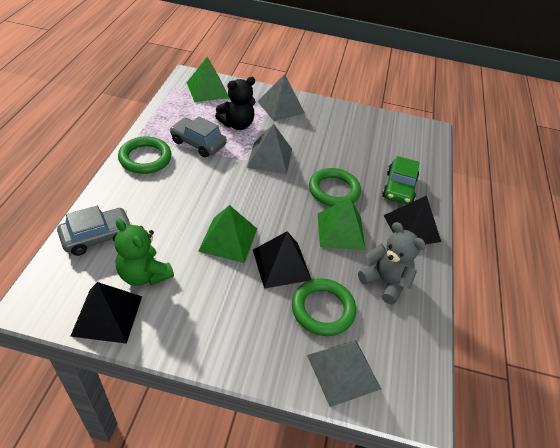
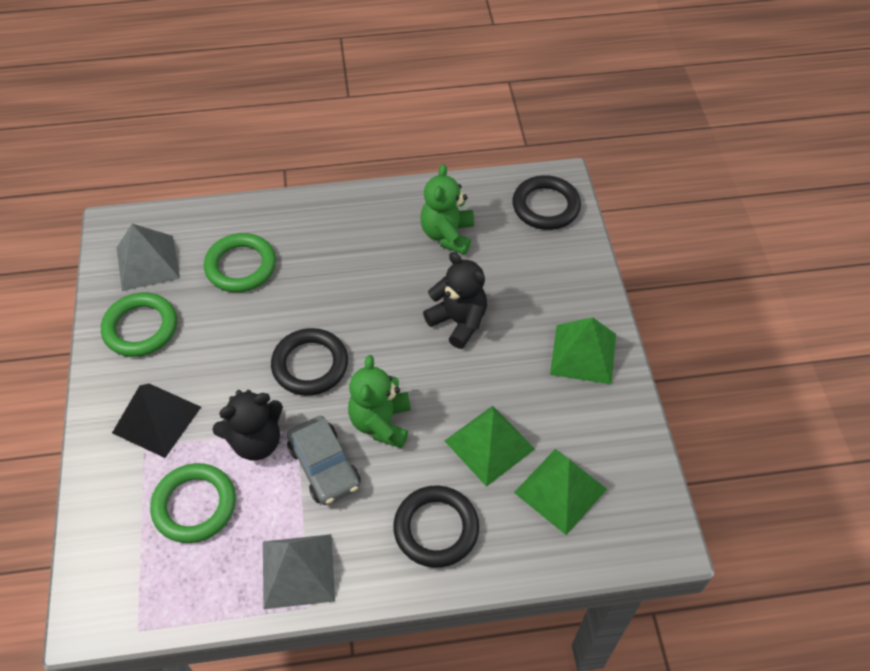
black pyramid: [70,282,142,344] [253,231,312,288] [383,195,441,244] = 3 -> [112,384,201,458] = 1
black ring: none = 0 -> [271,328,348,396] [393,485,479,568] [512,175,581,230] = 3
black teddy bear: [215,77,256,130] = 1 -> [212,390,283,460] [423,252,487,349] = 2
green car: [382,156,419,204] = 1 -> none = 0
green teddy bear: [114,219,174,286] = 1 -> [348,355,411,448] [420,164,474,255] = 2
grey car: [57,206,132,256] [170,116,227,157] = 2 -> [287,416,361,505] = 1
grey pyramid: [247,124,292,174] [257,74,305,121] [307,340,381,407] = 3 -> [117,224,180,291] [263,534,335,609] = 2
grey teddy bear: [358,222,426,305] = 1 -> none = 0

